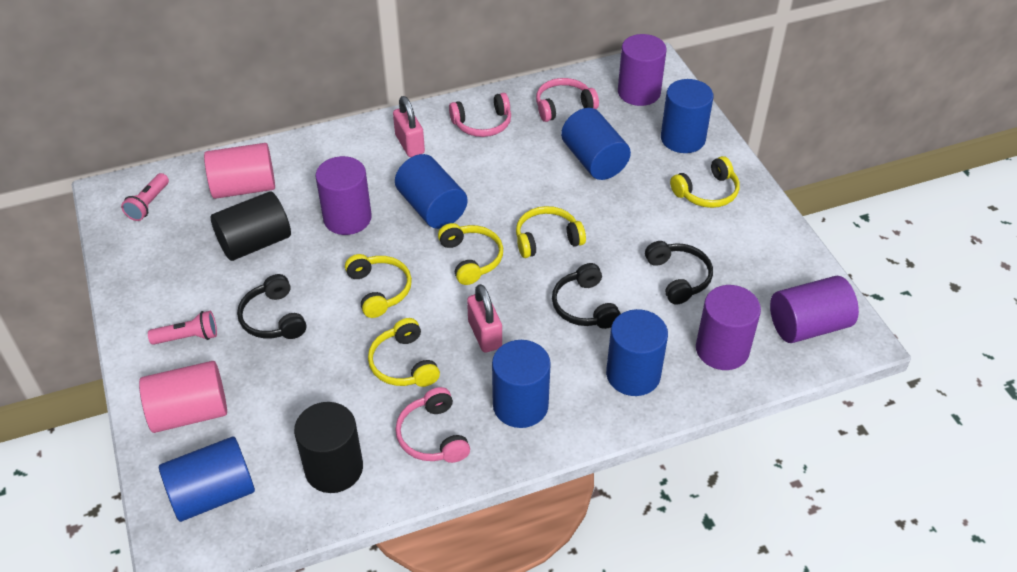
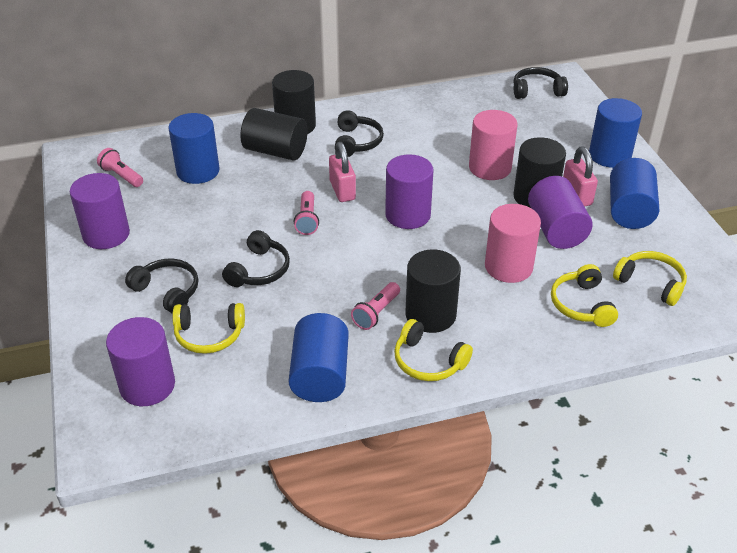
black cylinder: [211,192,291,261] [294,402,363,493] = 2 -> [240,108,308,161] [272,70,316,134] [405,249,461,333] [513,137,566,208] = 4
black headphones: [237,274,307,339] [552,263,621,329] [645,241,713,304] = 3 -> [125,259,198,314] [222,230,290,287] [335,110,384,157] [513,67,568,99] = 4
blue cylinder: [159,436,255,522] [395,154,467,229] [492,340,551,428] [561,108,631,180] [606,309,668,396] [661,79,713,153] = 6 -> [168,113,220,184] [289,313,349,402] [589,98,642,168] [610,158,659,229] = 4
pink flashlight: [121,173,169,221] [148,311,217,345] = 2 -> [97,148,143,187] [294,191,319,235] [351,282,400,330] = 3
pink headphones: [395,387,470,463] [449,93,511,137] [536,78,599,122] = 3 -> none = 0
yellow headphones: [345,254,412,318] [368,318,440,387] [438,223,503,285] [516,206,586,258] [670,156,740,208] = 5 -> [172,303,245,354] [394,319,473,381] [551,264,618,327] [613,251,687,306] = 4

